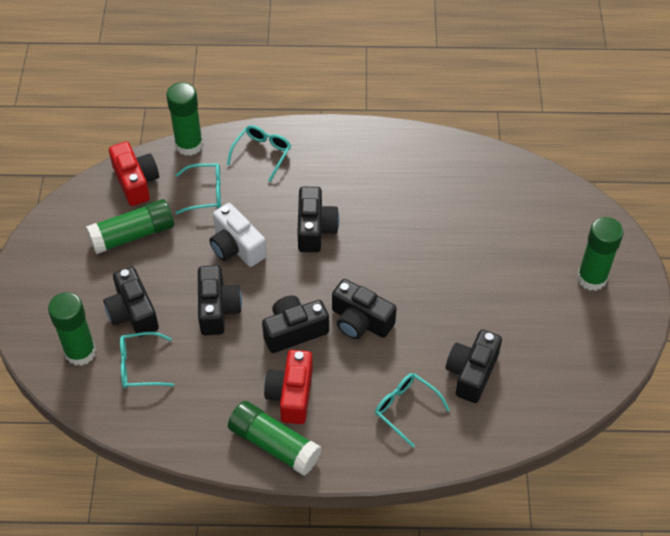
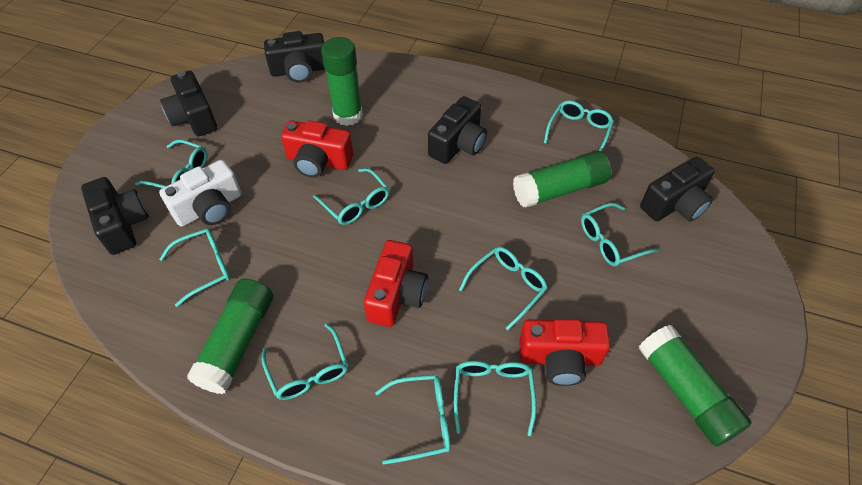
black camera: [103,267,159,337] [198,265,242,335] [262,295,329,353] [298,187,339,252] [332,279,397,339] [446,330,502,403] = 6 -> [81,177,149,255] [160,71,217,136] [264,31,325,83] [428,96,487,164] [640,157,715,222] = 5
green glue stick: [48,292,96,366] [86,199,174,254] [166,82,203,156] [228,401,322,475] [577,217,623,291] = 5 -> [187,278,273,394] [321,37,363,126] [513,151,611,208] [639,325,752,446] = 4
red camera: [109,142,159,206] [264,350,313,424] = 2 -> [281,120,353,178] [364,240,428,327] [519,319,610,386] = 3
turquoise glasses: [120,332,174,388] [175,164,221,214] [227,125,291,182] [375,373,450,448] = 4 -> [135,139,207,188] [159,228,230,307] [261,323,348,400] [313,168,389,225] [375,375,450,464] [453,361,536,436] [459,247,548,330] [544,100,614,152] [581,203,659,266] = 9

